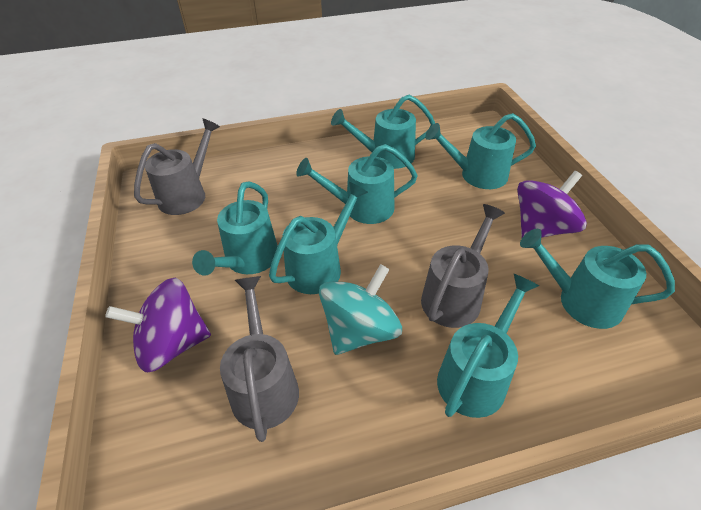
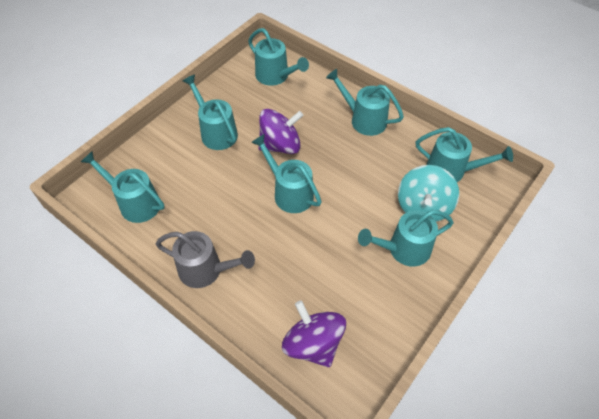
grey watering can: [134,118,220,215] [220,276,299,442] [421,204,505,328] = 3 -> [156,231,255,288] = 1

